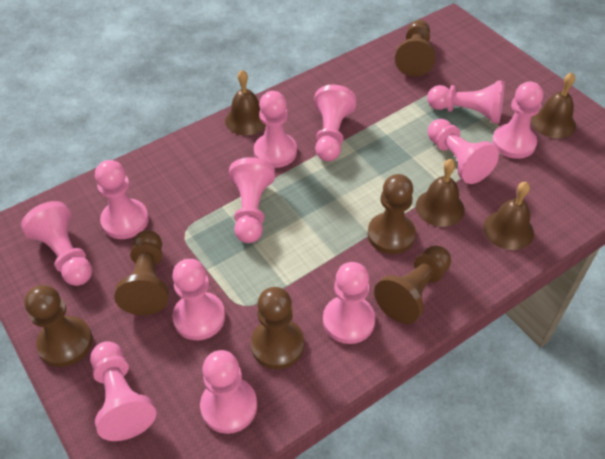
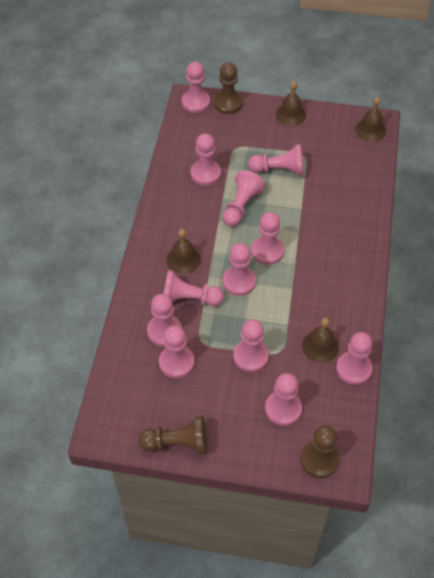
brown pawn: [24,285,93,367] [114,230,169,315] [251,287,304,369] [367,174,416,254] [374,246,451,324] [395,20,436,77] = 6 -> [138,416,207,455] [214,63,243,114] [301,425,339,478] = 3

